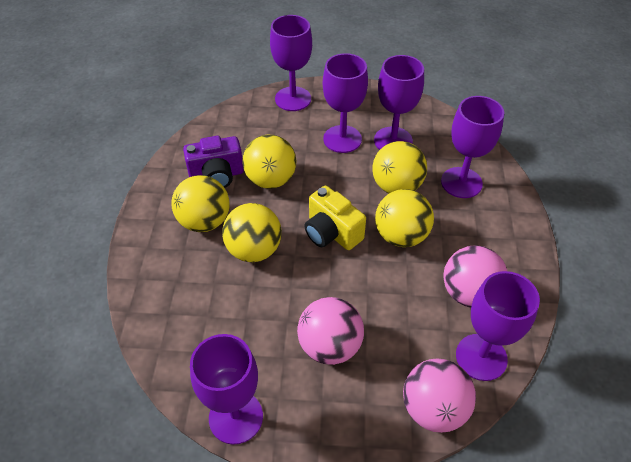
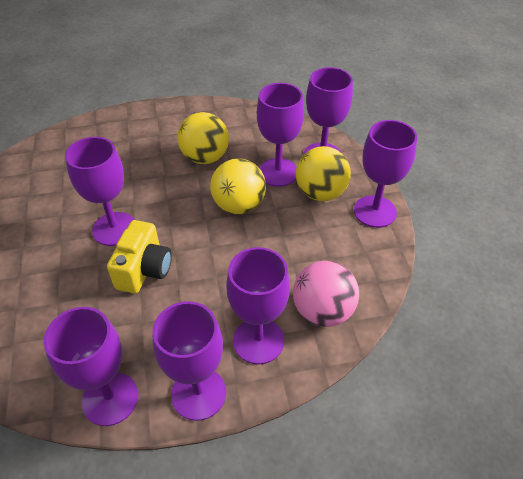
pink ball: [297,297,364,365] [403,358,476,433] [444,245,507,308] = 3 -> [293,261,359,327] = 1
purple camera: [183,136,244,188] = 1 -> none = 0
purple goblet: [190,334,263,445] [270,15,312,111] [323,53,368,153] [374,55,424,150] [441,96,504,198] [456,271,540,381] = 6 -> [43,307,138,426] [65,137,135,246] [152,301,226,421] [226,247,290,364] [257,83,304,187] [303,67,353,155] [354,120,417,228] = 7
yellow ball: [171,175,230,232] [222,203,282,262] [242,135,296,189] [372,141,427,193] [375,189,434,247] = 5 -> [178,112,229,164] [210,158,266,214] [296,146,351,201] = 3

